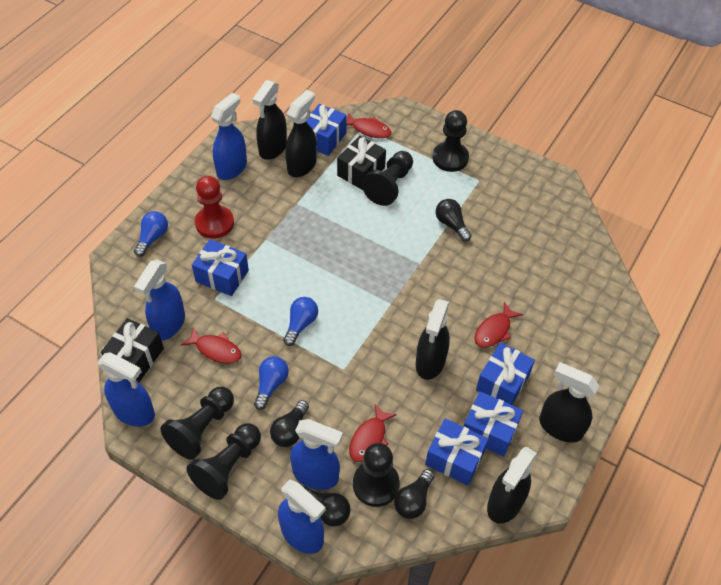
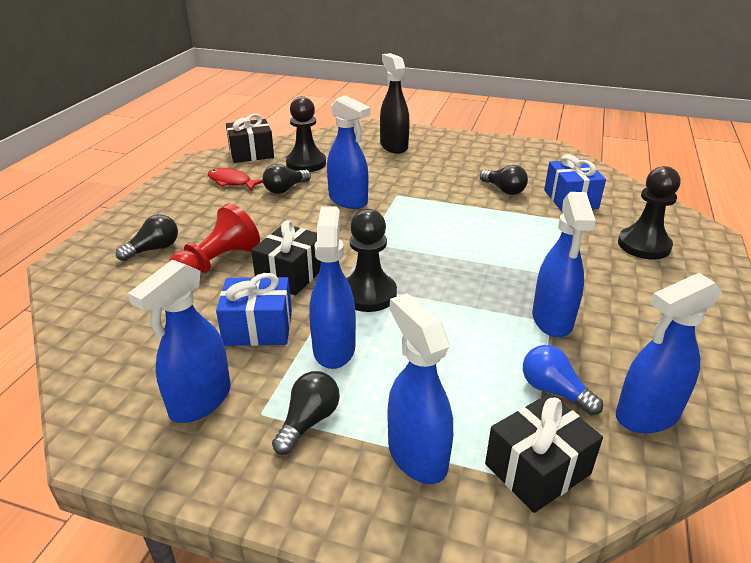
black gift: [101,318,164,382] [337,136,386,190] = 2 -> [226,114,274,163] [251,220,321,295] [485,393,603,513] = 3
black pawn: [160,387,234,460] [187,423,261,500] [353,443,400,507] [362,151,413,206] [433,110,469,172] = 5 -> [286,96,326,172] [346,209,397,312] [618,166,680,259] = 3
black spray bottle: [253,80,287,160] [285,90,317,177] [416,299,450,380] [487,447,537,524] [539,362,599,443] = 5 -> [380,53,410,154] = 1
blue gift: [192,239,249,296] [306,104,347,156] [425,418,488,485] [464,391,523,457] [476,342,535,405] = 5 -> [216,273,292,346] [544,154,606,212] = 2
blue light bulb: [134,211,168,257] [254,356,289,410] [283,297,318,346] = 3 -> [523,345,603,415] = 1
blue spray bottle: [98,352,155,427] [134,260,185,340] [211,92,247,180] [278,480,326,554] [290,419,343,490] = 5 -> [128,259,231,423] [309,206,356,369] [327,95,370,209] [388,293,453,484] [532,192,596,337] [616,273,722,433] = 6
red fish: [181,327,241,364] [347,113,391,138] [349,404,397,462] [474,302,523,348] = 4 -> [208,168,263,190] = 1

